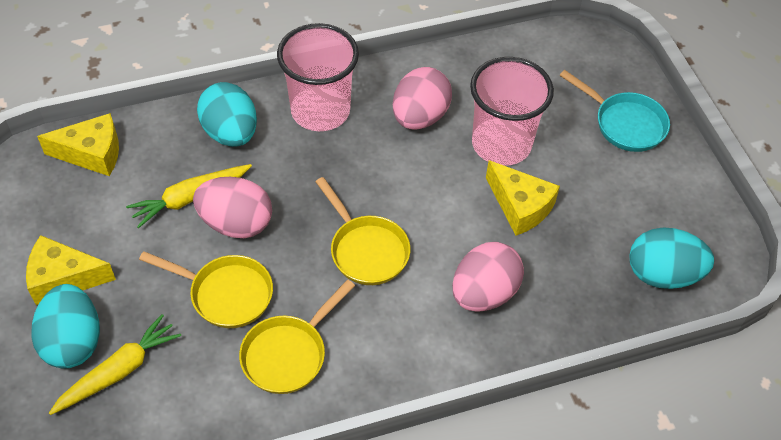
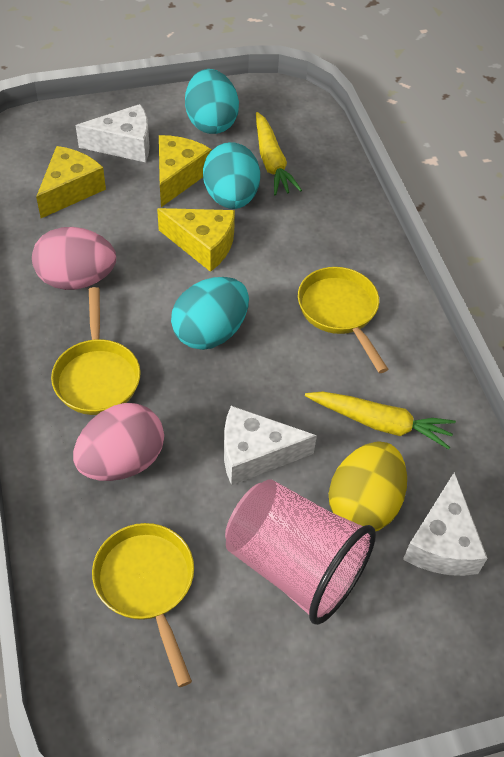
pink cup: [277,23,359,131] [470,57,554,166] = 2 -> [225,480,376,625] = 1
pink egg: [193,177,272,238] [393,67,452,130] [452,242,524,312] = 3 -> [32,227,116,290] [73,403,164,481] = 2
turquoise pan: [560,70,670,152] = 1 -> none = 0
white cheese: none = 0 -> [75,104,150,162] [224,406,317,485] [403,472,487,576] = 3
yellow egg: none = 0 -> [329,442,407,531] = 1

